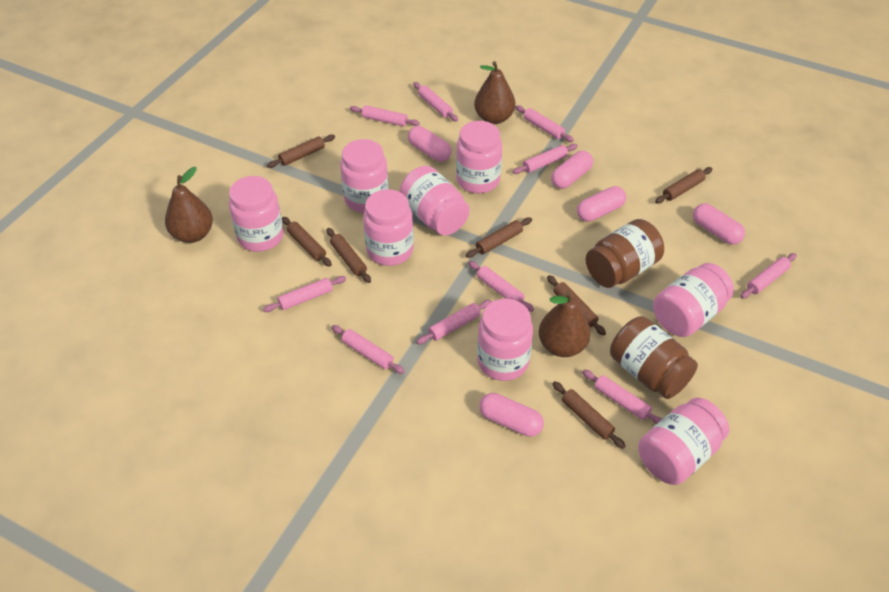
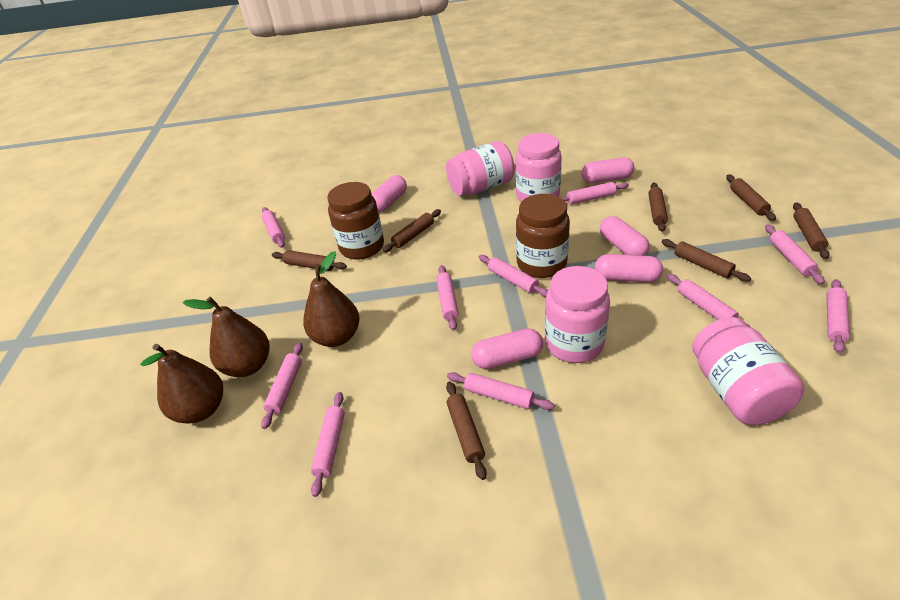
pink jar: [229,176,284,252] [340,139,389,213] [363,189,414,266] [399,166,470,236] [456,121,502,193] [477,299,533,381] [638,398,729,485] [653,263,734,337] = 8 -> [446,141,515,196] [515,133,562,202] [545,266,610,363] [692,317,805,425] = 4

